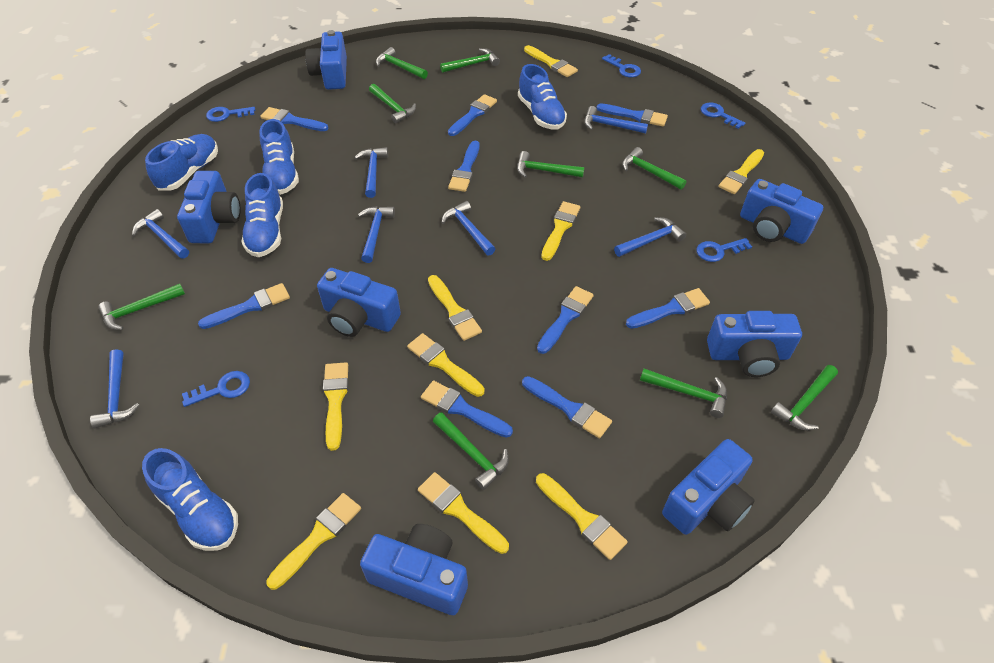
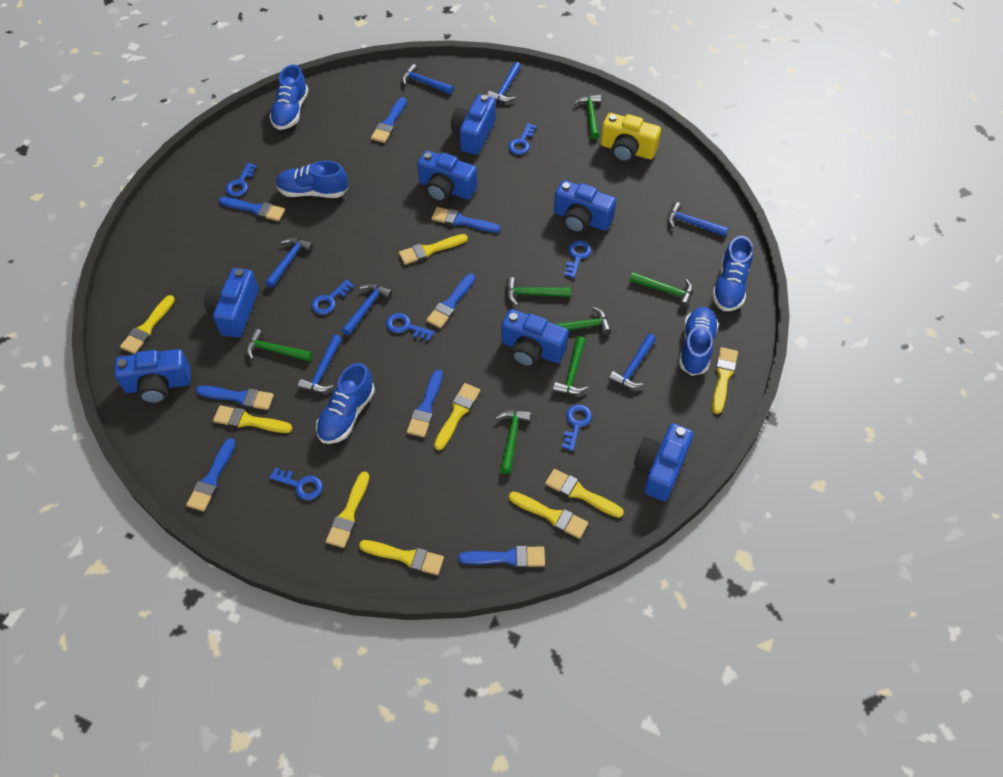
blue brush: [198,283,290,329] [260,107,329,131] [421,381,513,438] [448,94,497,136] [448,141,480,192] [522,376,612,438] [537,286,594,354] [596,103,668,127] [626,288,710,329] = 9 -> [186,438,235,511] [196,386,274,410] [219,197,285,221] [371,97,407,143] [407,370,443,437] [426,273,475,328] [432,207,500,233] [459,546,545,568] = 8
blue key: [182,371,250,407] [206,107,255,122] [602,54,641,77] [697,238,752,262] [701,103,745,129] = 5 -> [226,163,257,197] [269,468,323,500] [311,279,354,315] [386,313,434,341] [508,123,536,155] [562,404,592,451] [564,240,592,278] = 7
green hammer: [98,284,185,330] [369,84,416,124] [376,47,428,79] [433,412,509,490] [440,48,500,73] [517,151,584,178] [622,147,687,190] [640,369,727,418] [771,365,838,430] = 9 -> [246,329,312,362] [495,410,531,474] [506,277,571,306] [553,336,588,395] [556,307,611,335] [574,94,601,139] [629,272,693,308] = 7
yellow camera: none = 0 -> [601,113,661,163] = 1

